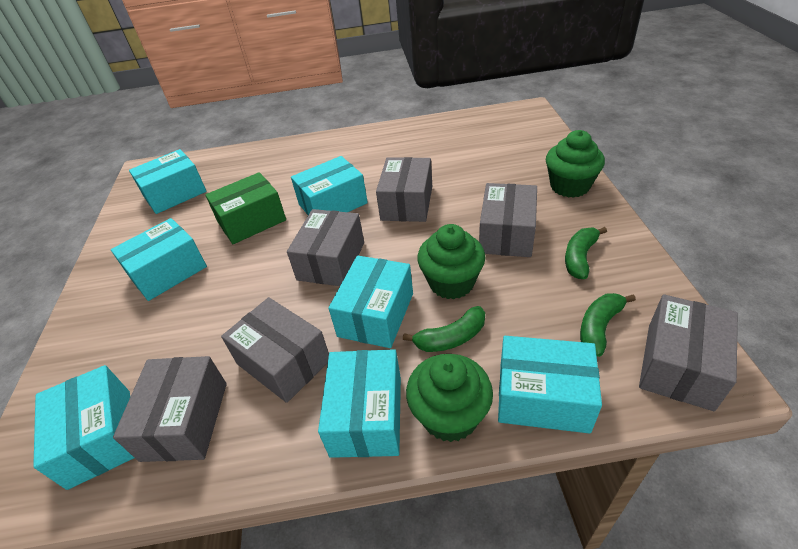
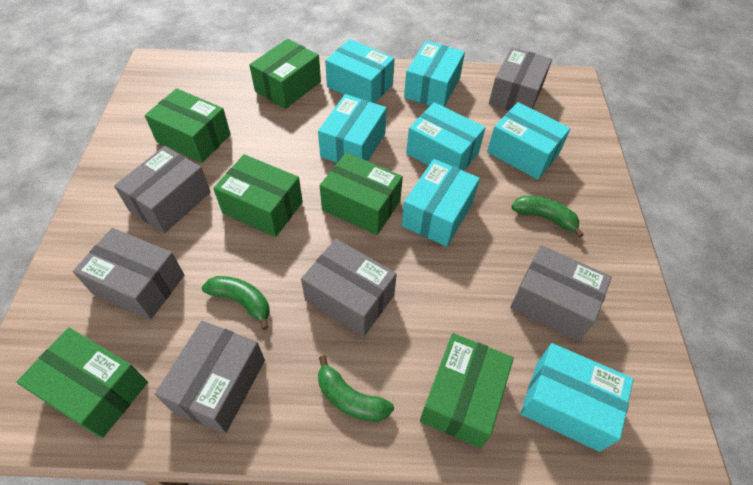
green box: [205,172,286,244] = 1 -> [17,328,148,438] [145,88,231,163] [213,154,303,237] [249,39,321,109] [320,152,403,235] [420,333,514,448] = 6
green cupcake: [406,354,493,442] [417,224,486,299] [546,130,605,198] = 3 -> none = 0

